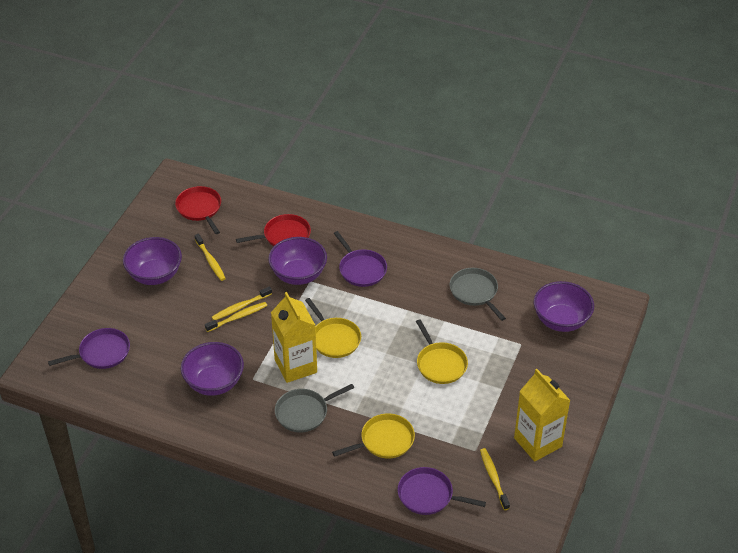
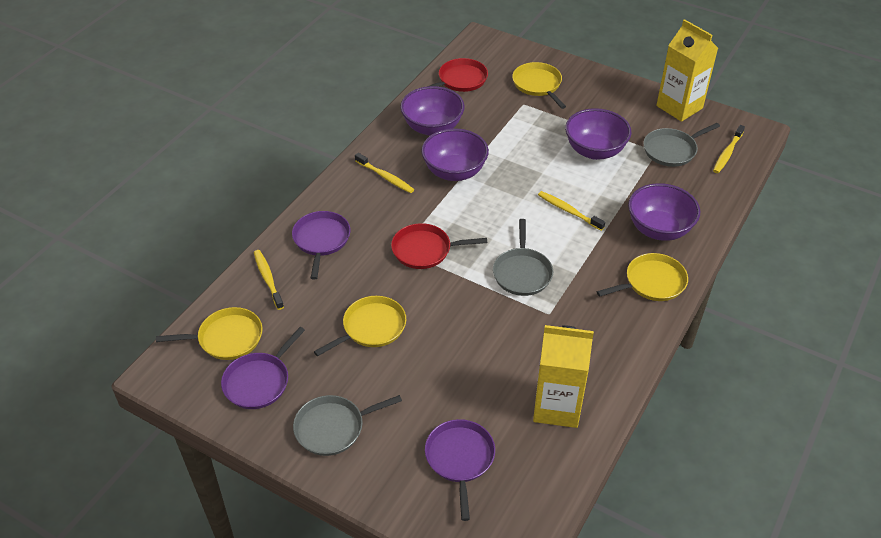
grey pan: [275,384,354,433] [449,268,506,321] = 2 -> [293,395,402,456] [493,219,553,296] [643,123,720,167] = 3
yellow pan: [305,298,361,358] [332,413,415,458] [416,319,468,384] = 3 -> [156,307,262,360] [314,296,406,357] [512,62,566,109] [597,253,688,301] = 4

